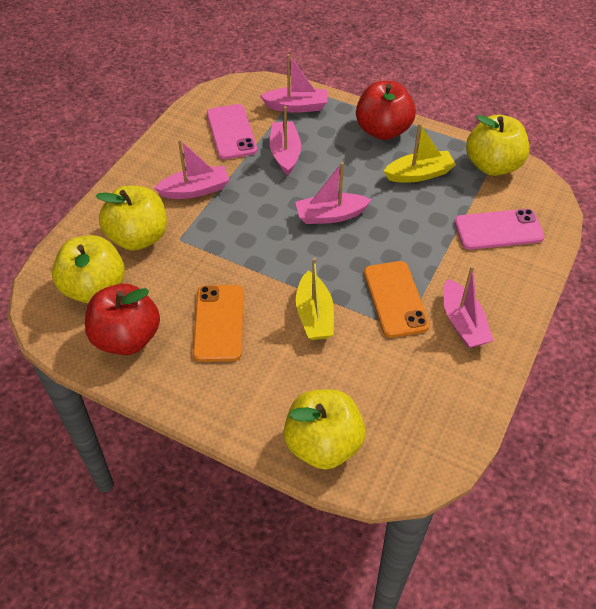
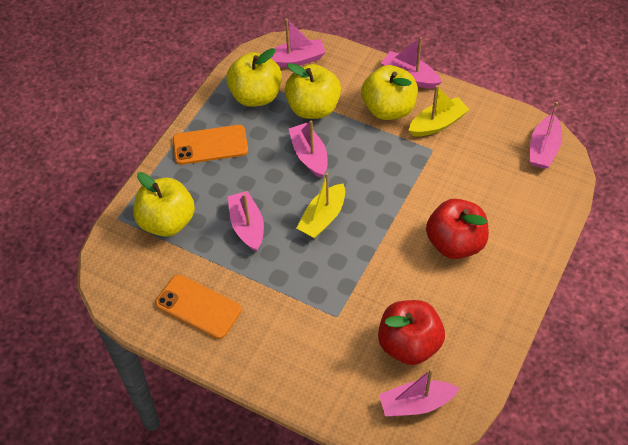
pink boat: [154,139,229,199] [260,54,327,113] [270,106,301,175] [295,162,371,224] [443,266,494,348] = 5 -> [228,191,264,251] [271,19,326,68] [289,120,328,178] [379,369,460,417] [381,37,442,89] [529,102,562,169] = 6
pink phone: [207,104,257,159] [454,209,545,250] = 2 -> none = 0

